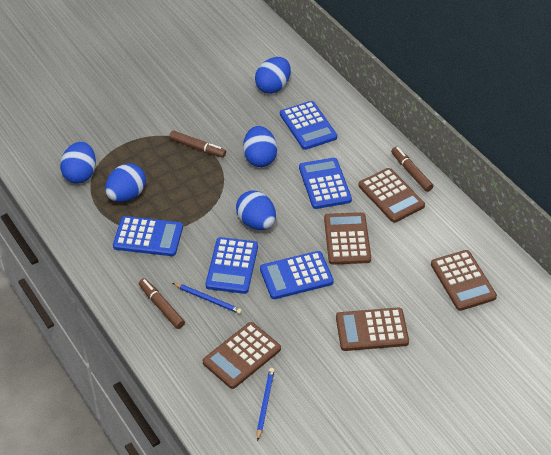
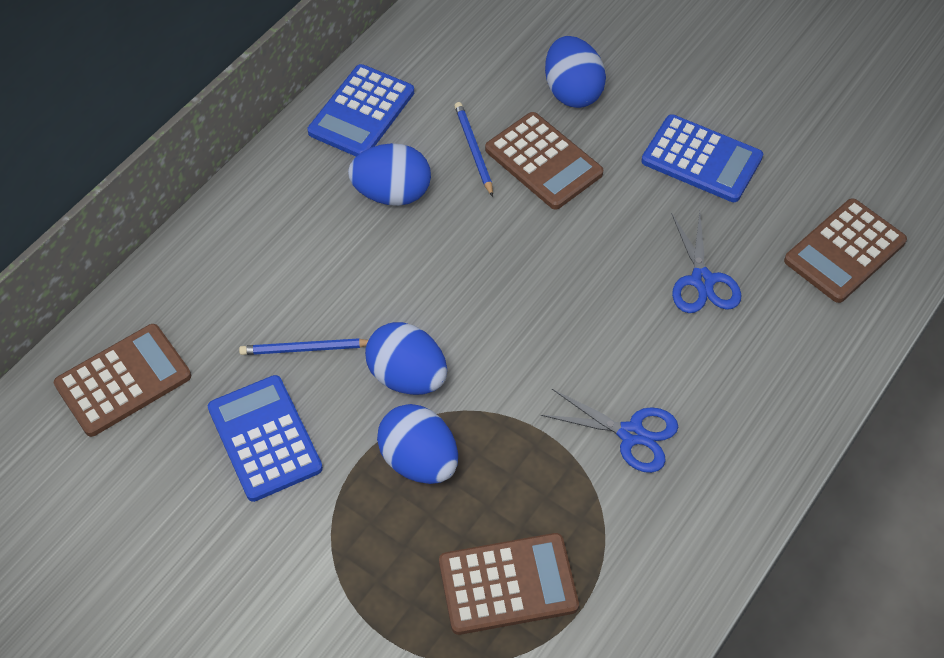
blue calculator: [113,216,183,256] [206,237,258,294] [260,251,334,299] [280,101,337,150] [299,158,352,209] = 5 -> [208,375,323,502] [308,64,414,156] [641,114,763,202] = 3
blue egg: [60,142,96,184] [105,164,146,202] [236,191,276,230] [243,126,277,167] [255,57,291,94] = 5 -> [348,143,431,206] [365,322,447,395] [377,404,458,484] [545,36,606,108] = 4
blue scissors: none = 0 -> [541,389,678,473] [672,212,741,313] = 2
brown calculator: [203,322,281,389] [324,212,371,265] [336,308,409,351] [358,168,425,222] [431,250,497,311] = 5 -> [54,324,191,437] [439,533,579,635] [485,112,603,210] [784,198,907,303] = 4
brown marker: [139,278,185,329] [169,130,226,158] [391,147,433,192] = 3 -> none = 0

